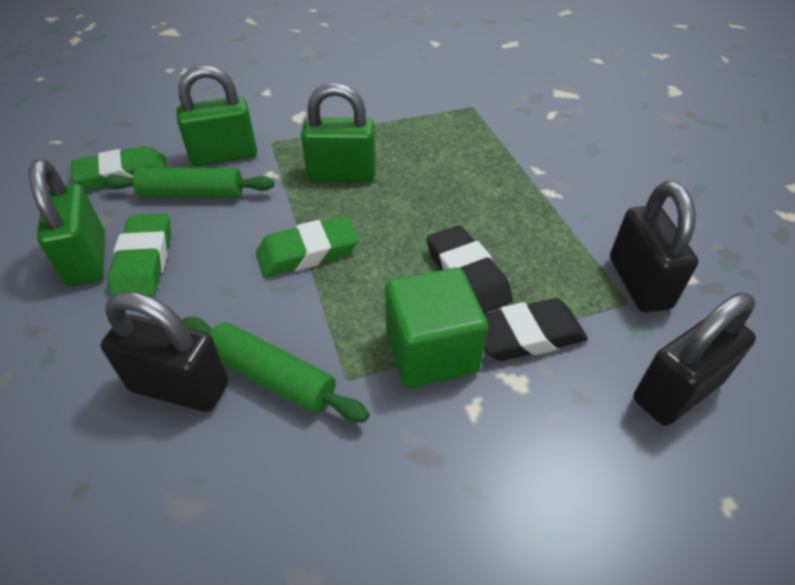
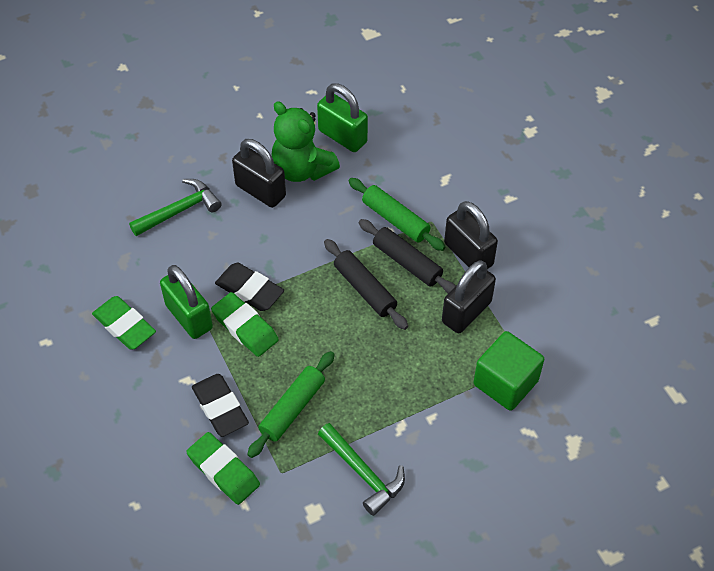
black rolling pin: none = 0 -> [324,239,408,330] [359,219,456,293] = 2
green hammer: none = 0 -> [129,179,222,236] [318,423,405,516] = 2
green padlock: [29,159,105,287] [176,65,257,167] [301,83,376,182] = 3 -> [160,265,213,339] [317,84,368,152] = 2
green teddy bear: none = 0 -> [272,101,340,182] = 1

